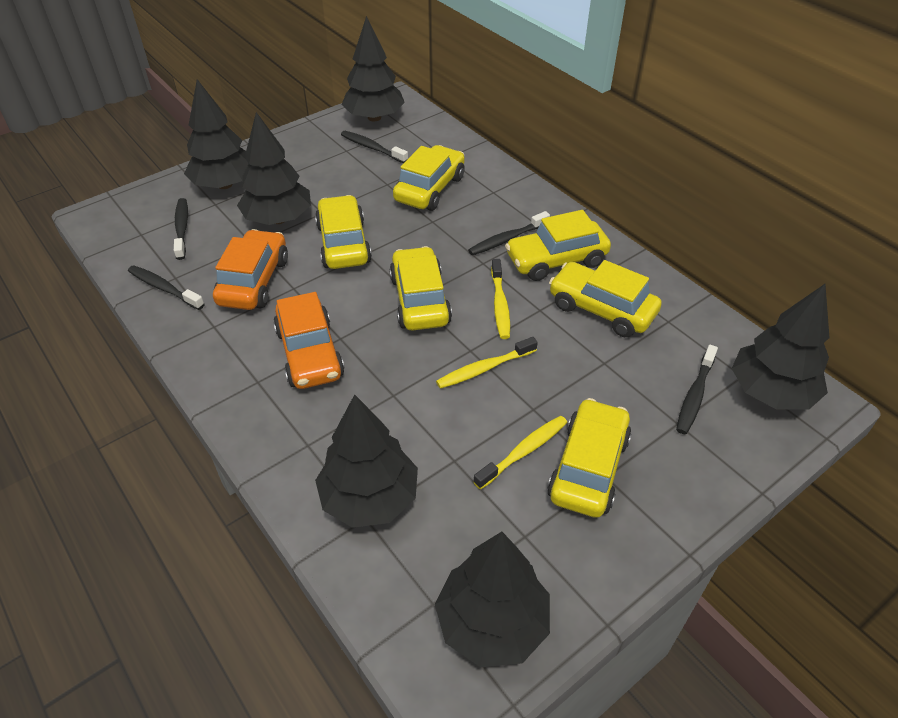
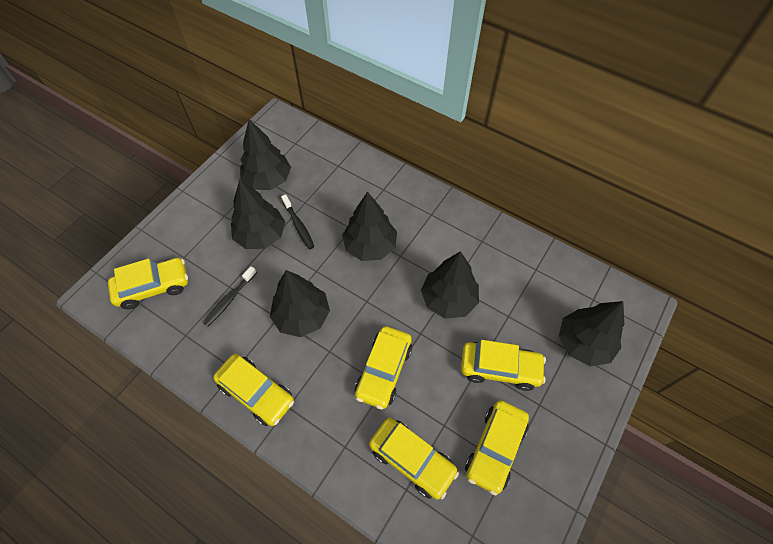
black toothbrush: [128,265,205,310] [174,198,188,260] [341,131,408,163] [468,211,550,255] [676,345,718,434] = 5 -> [203,266,257,326] [281,194,314,250] = 2
orange car: [213,229,288,310] [274,292,344,389] = 2 -> none = 0
yellow toothbrush: [436,337,538,389] [474,416,567,489] [491,259,510,339] = 3 -> none = 0

